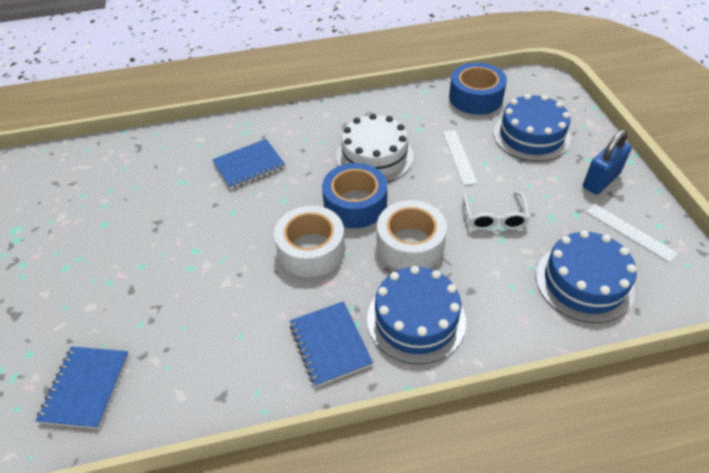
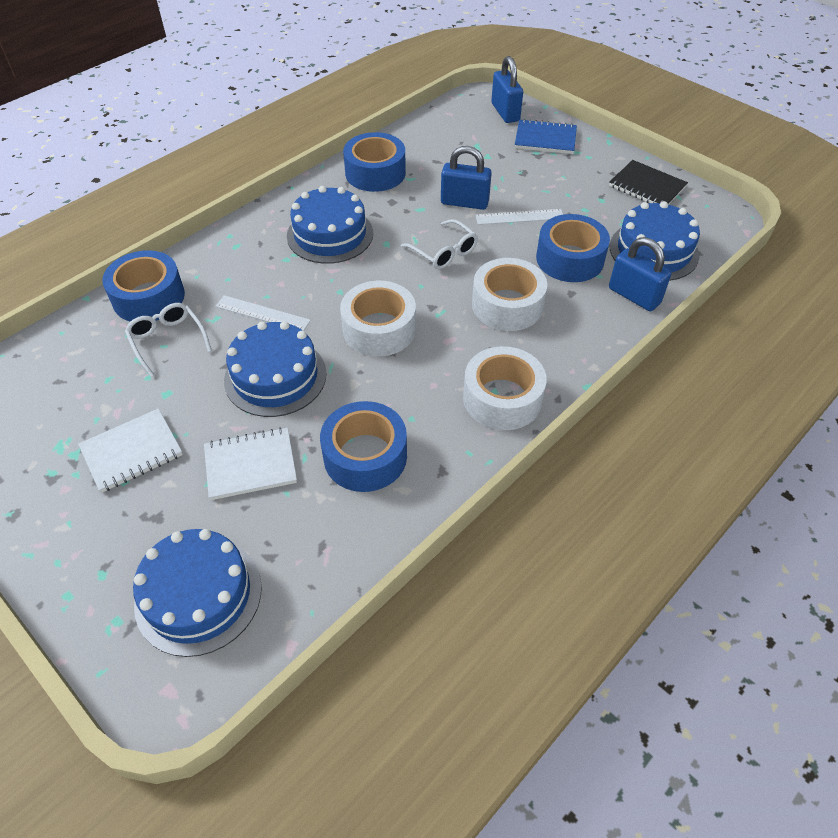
black notebook: none = 0 -> [609,160,688,205] = 1
blue cake: [367,266,466,364] [493,94,571,161] [536,230,637,323] = 3 -> [133,529,262,657] [224,321,327,417] [287,186,373,264] [610,201,700,281] = 4
blue notebook: [36,347,129,429] [212,139,285,189] [290,301,373,387] = 3 -> [515,119,577,154] = 1
blue padlock: [583,129,632,195] = 1 -> [441,146,492,210] [491,56,523,123] [609,237,671,311] = 3
blue tape: [322,163,387,228] [449,63,507,115] = 2 -> [102,250,185,322] [320,401,407,492] [343,132,406,192] [536,214,610,282] = 4
white cake: [336,113,413,182] = 1 -> none = 0
white glasses: [463,191,530,230] = 1 -> [125,303,212,377] [401,219,478,269] = 2
white notebook: none = 0 -> [78,408,183,493] [204,427,297,500] = 2
white tape: [274,205,345,277] [377,200,447,270] = 2 -> [340,281,416,357] [463,346,547,430] [472,258,547,331] = 3

